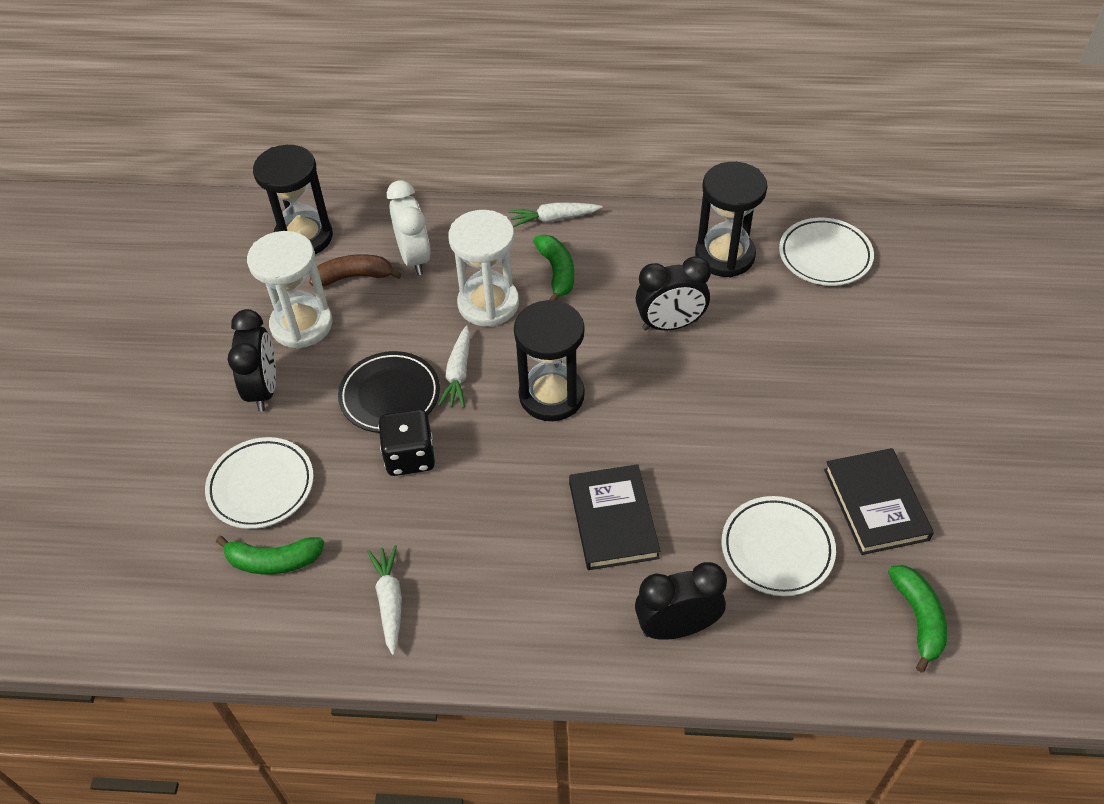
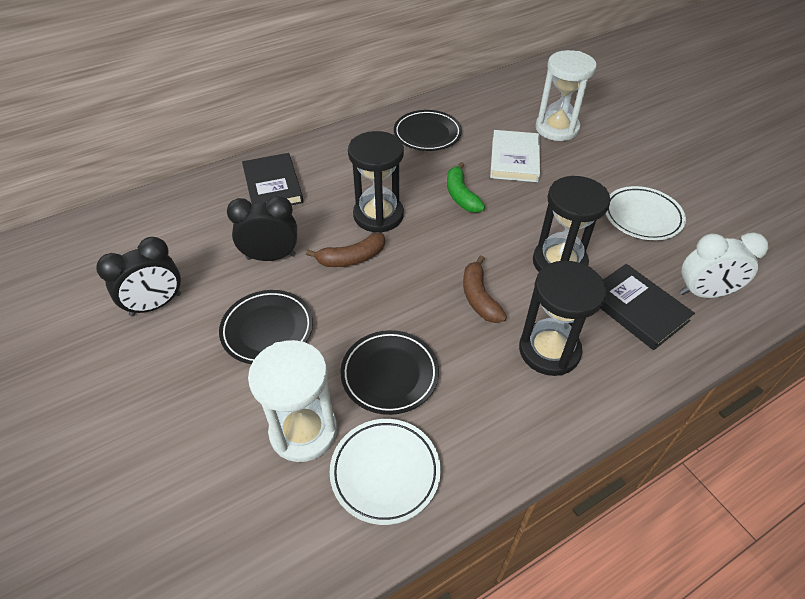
black clock: [228,309,276,412] [635,562,727,640] [636,256,711,330] = 3 -> [96,237,181,317] [227,196,297,261] = 2
black dice: [378,409,435,476] = 1 -> none = 0
black plate: [338,351,440,433] = 1 -> [219,290,313,364] [340,330,439,415] [394,110,462,151] = 3
brown banana: [309,254,401,286] = 1 -> [306,233,385,267] [463,255,507,323] = 2
green banana: [216,536,324,574] [533,235,574,300] [888,565,947,673] = 3 -> [447,162,485,213] = 1
white book: none = 0 -> [490,130,540,182] = 1
white carrot: [367,545,402,655] [438,325,470,408] [509,202,603,227] = 3 -> none = 0
white plate: [205,437,314,529] [722,496,836,596] [779,218,874,286] = 3 -> [330,419,441,525] [605,186,686,240] = 2

